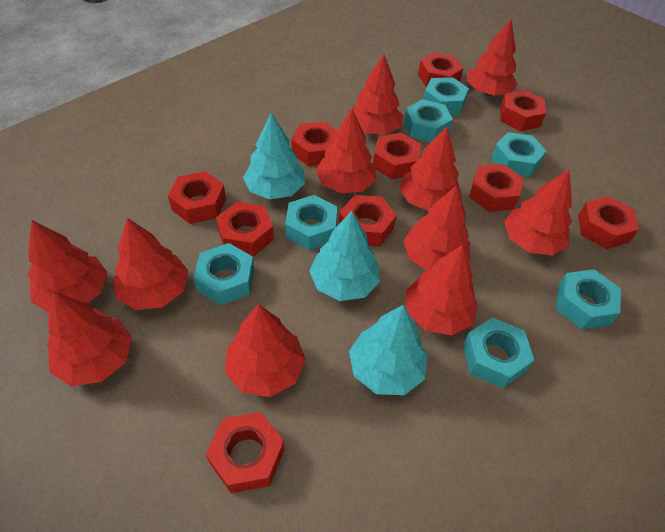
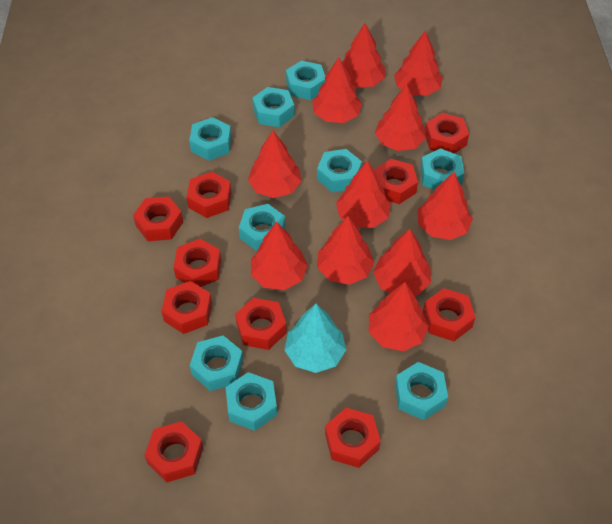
turquoise nut: [193,243,254,305] [285,195,337,250] [404,99,453,142] [423,77,469,115] [463,318,534,388] [491,132,547,178] [556,269,621,329] = 7 -> [189,117,231,161] [190,335,243,391] [226,372,277,431] [239,204,286,251] [252,87,295,127] [286,60,325,100] [317,149,362,192] [395,362,448,420] [420,148,465,190] = 9
turquoise tree: [243,113,305,199] [309,211,380,301] [349,305,428,395] = 3 -> [285,304,346,373] = 1

